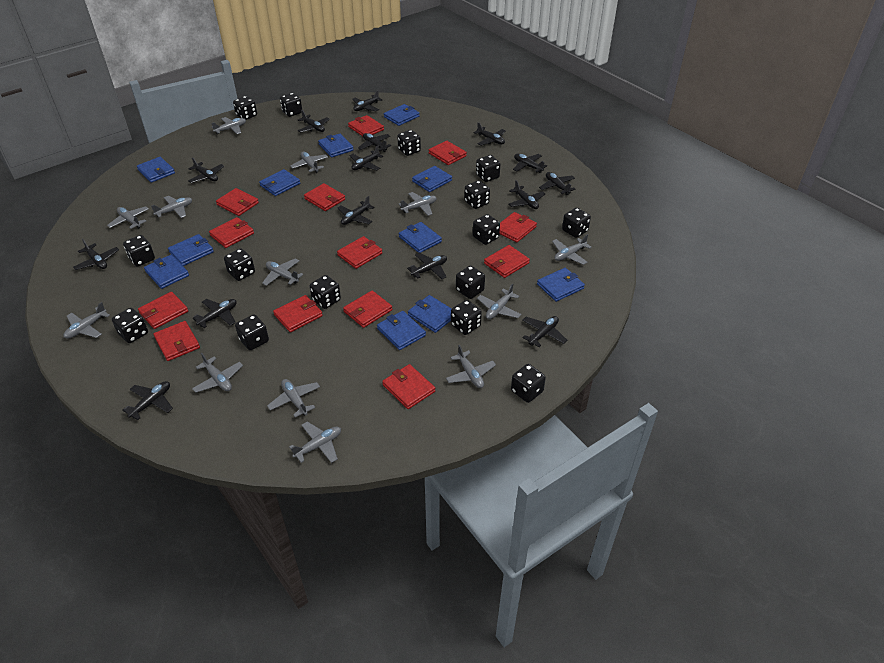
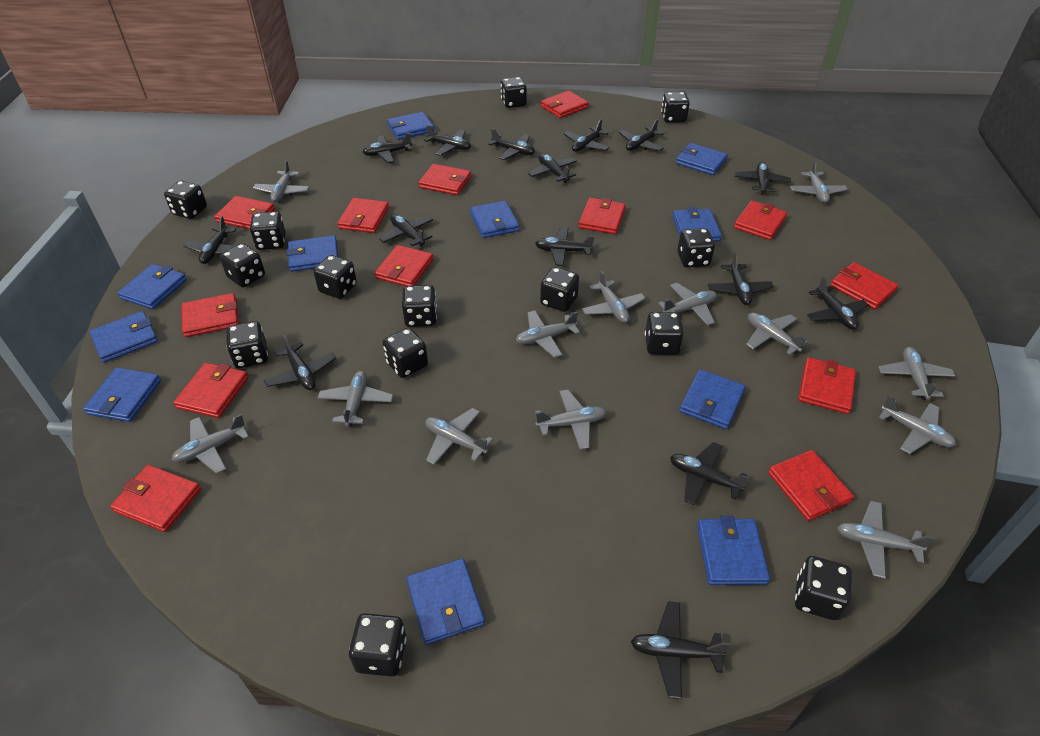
black dice: [112,308,148,343] [123,235,155,267] [224,248,255,281] [233,96,257,120] [235,314,269,350] [280,93,302,117] [310,275,341,309] [397,130,421,156] [451,300,482,335] [456,266,485,299] [464,180,490,209] [473,214,500,245] [476,155,500,182] [511,364,546,403] [562,208,591,238] = 15 -> [164,181,207,219] [220,243,265,287] [226,321,268,368] [250,211,286,250] [313,255,357,299] [349,613,406,677] [382,328,428,378] [402,285,437,327] [501,77,527,108] [540,267,579,312] [645,312,684,355] [661,92,690,123] [677,228,715,267] [795,556,852,620] = 14

